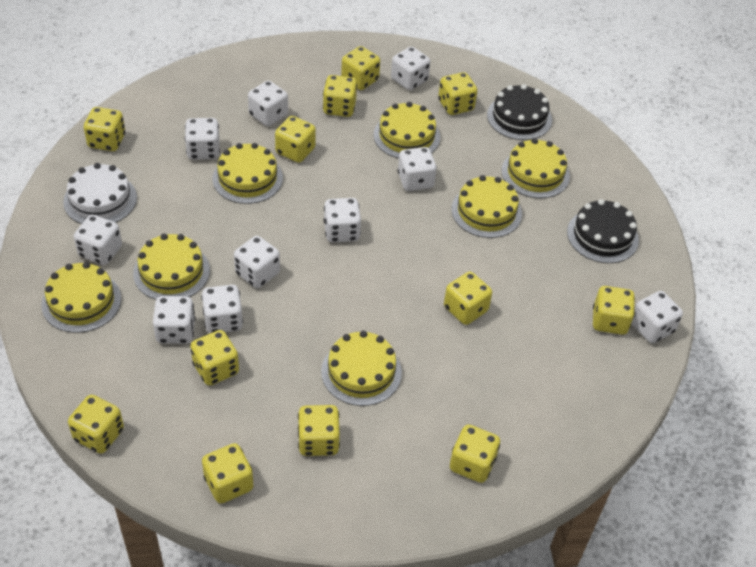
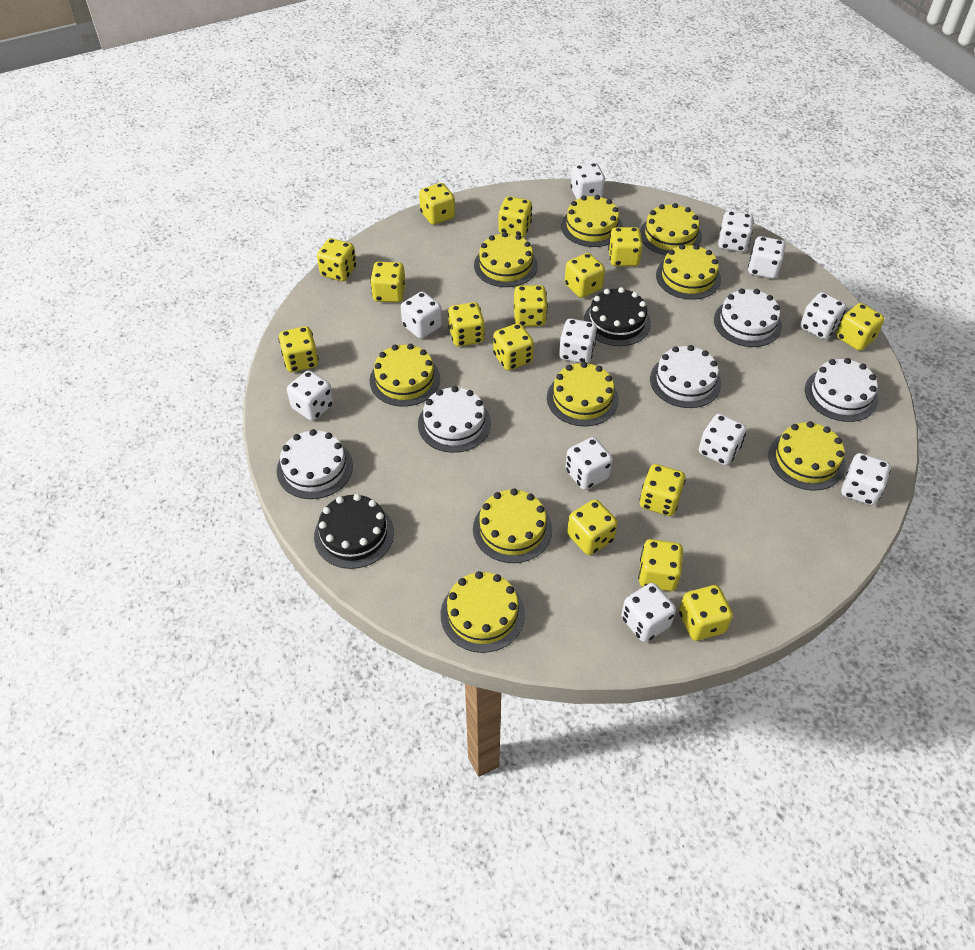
white cake: [63,163,137,224] = 1 -> [277,429,353,499] [418,386,491,453] [650,345,721,408] [714,288,782,347] [805,358,878,422] = 5
white dice: [74,215,122,265] [153,296,195,344] [185,118,220,160] [201,285,243,333] [234,236,280,288] [248,81,288,126] [324,198,361,243] [391,47,430,90] [398,147,437,191] [631,291,683,343] = 10 -> [287,370,334,421] [401,292,442,339] [559,319,597,363] [565,437,613,490] [571,163,605,199] [621,583,676,642] [699,414,747,465] [718,211,754,252] [748,236,786,279] [800,292,846,339] [841,453,891,505] = 11
yellow cake: [42,262,121,333] [133,234,210,300] [213,143,283,204] [321,331,402,406] [374,102,440,158] [451,175,522,238] [502,138,570,198] = 7 -> [370,344,440,407] [441,571,525,653] [473,488,552,563] [474,232,538,287] [547,362,619,427] [561,195,623,247] [640,203,702,255] [656,244,721,300] [768,421,846,490] = 9
yellow dice: [68,395,124,454] [84,107,125,151] [191,330,239,386] [202,443,253,504] [275,116,316,163] [298,405,340,456] [323,75,357,117] [341,46,380,90] [438,72,477,115] [444,272,492,325] [450,425,500,483] [593,286,635,335] = 12 -> [279,326,319,372] [317,238,356,281] [370,262,405,302] [419,183,455,225] [448,302,485,346] [493,323,534,371] [498,196,532,237] [514,285,548,326] [565,253,605,298] [567,499,617,555] [608,227,643,266] [638,539,683,591] [640,464,686,516] [679,585,733,641] [836,303,885,351] = 15

